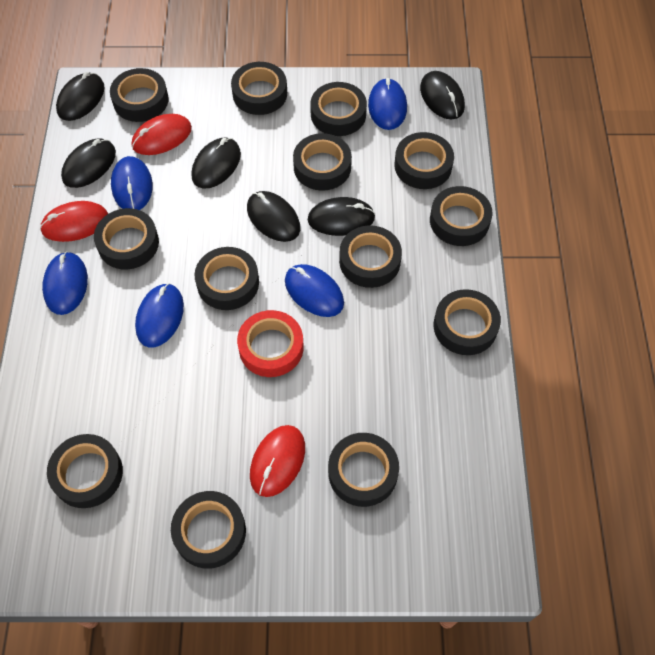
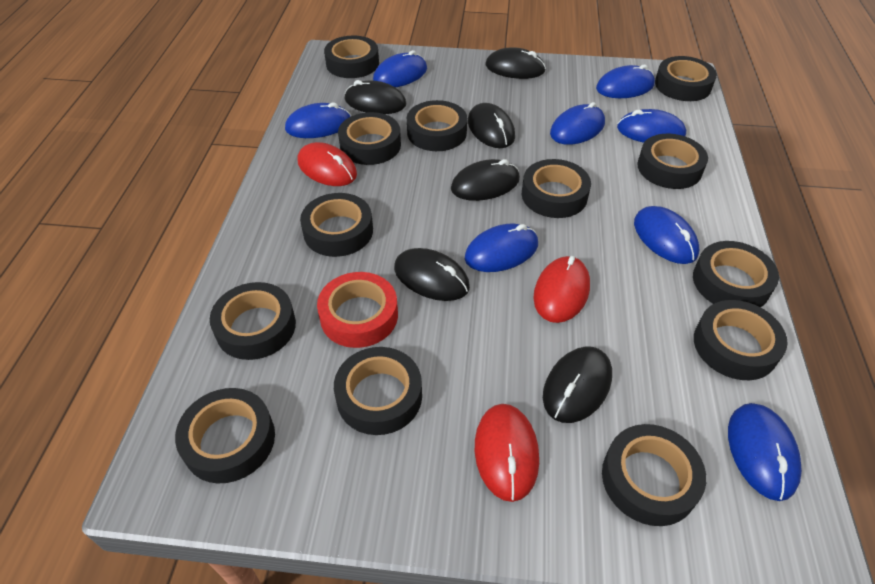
blue mouse: [42,251,88,315] [111,156,153,210] [135,283,184,348] [285,264,344,317] [368,78,407,130] = 5 -> [285,102,351,138] [373,50,427,87] [465,224,538,272] [550,102,605,145] [596,64,655,98] [617,109,686,143] [634,206,699,264] [728,403,802,501] = 8

